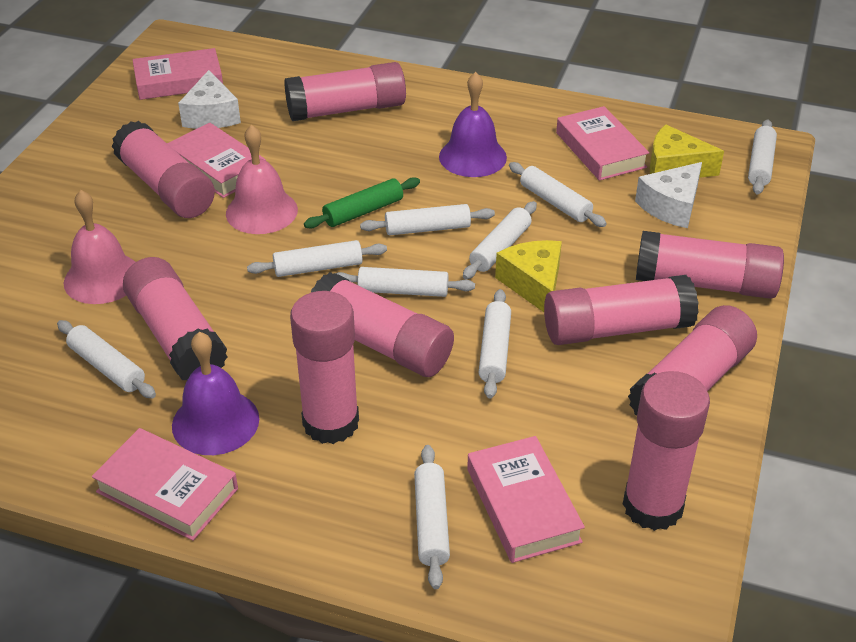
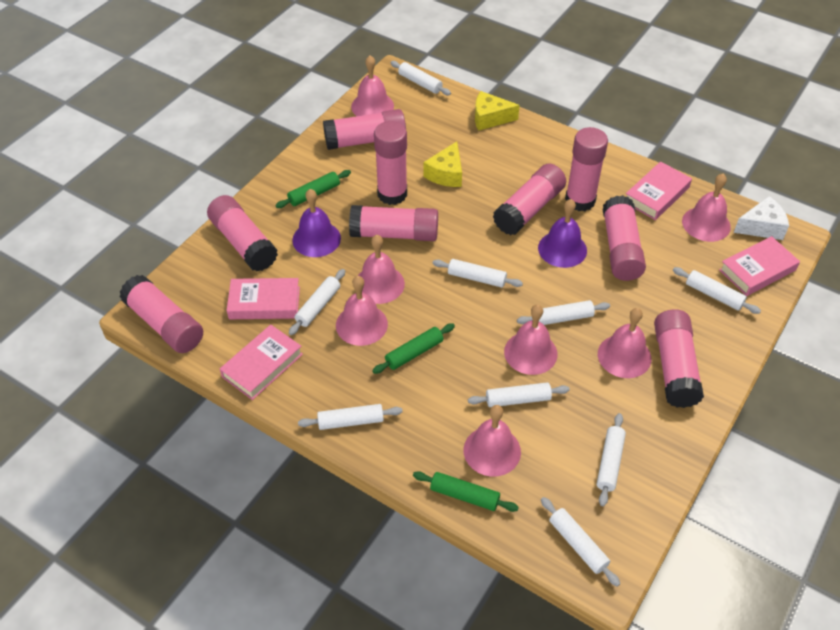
green rolling pin: [304,177,420,229] = 1 -> [275,170,351,208] [372,323,455,374] [413,471,519,512] = 3
pink bell: [64,190,135,304] [226,125,298,234] = 2 -> [336,276,388,346] [351,55,394,116] [358,235,405,304] [464,405,521,476] [504,304,557,375] [598,308,651,378] [682,174,731,242] = 7
pink book: [92,428,238,541] [132,48,223,100] [167,123,266,198] [467,436,585,563] [556,106,649,181] = 5 -> [220,325,303,400] [226,278,300,319] [626,161,692,220] [719,236,800,296] = 4
white cheese: [178,70,241,129] [635,162,702,228] = 2 -> [734,196,789,240] = 1

